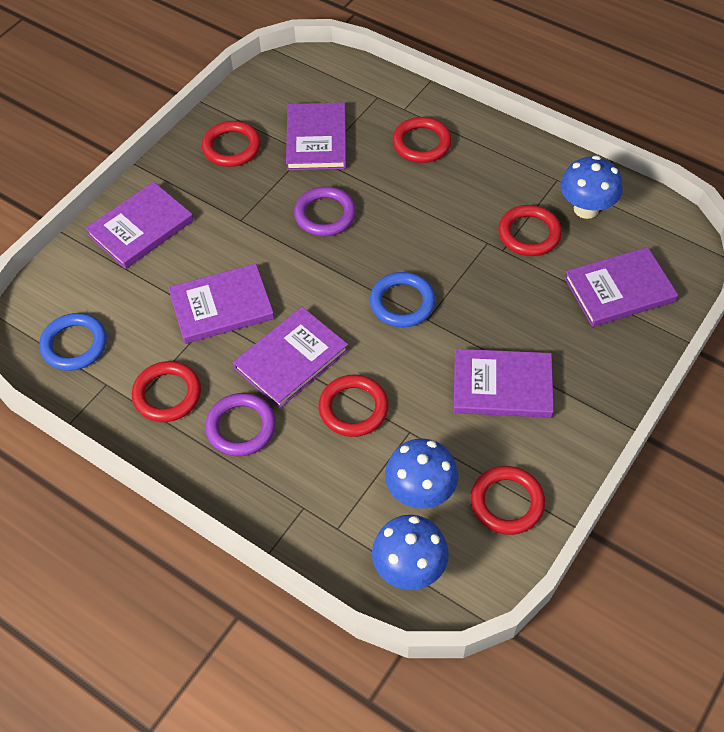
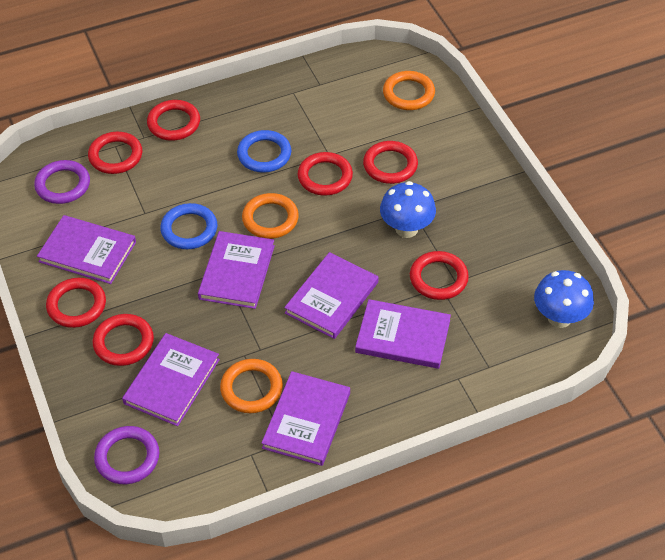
blue mushroom: [372,515,449,590] [385,439,459,509] [560,155,623,219] = 3 -> [380,181,436,238] [534,270,594,328] = 2
orange ring: none = 0 -> [220,359,283,413] [242,193,299,239] [383,71,435,110] = 3
red ring: [132,361,201,422] [202,121,261,167] [318,375,389,437] [392,117,452,163] [471,466,545,535] [498,205,562,256] = 6 -> [46,278,106,328] [88,132,142,174] [93,314,154,366] [147,100,200,141] [298,152,353,196] [363,141,418,184] [410,251,469,300] = 7

